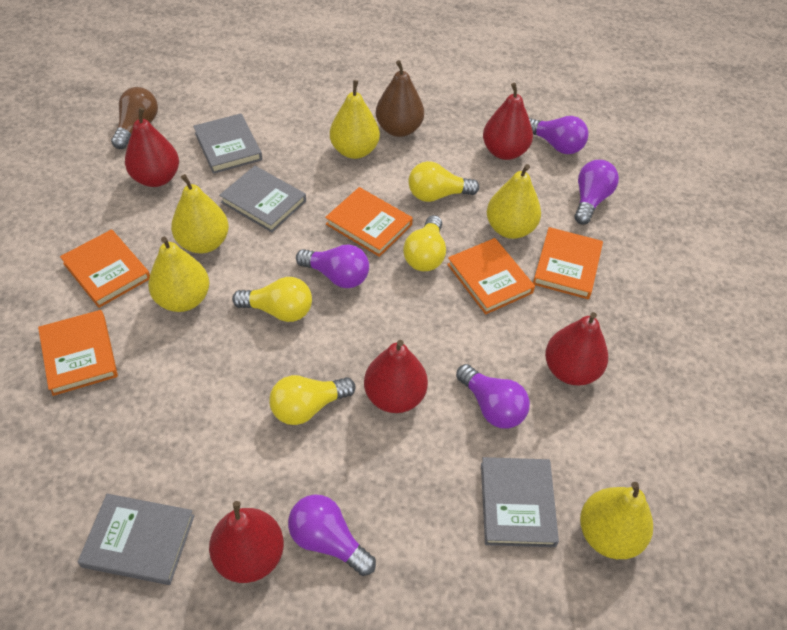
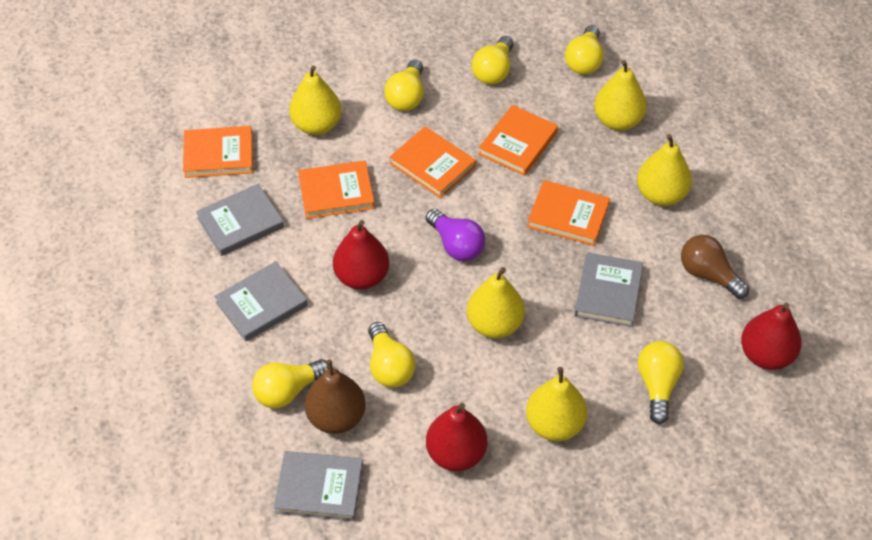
purple light bulb: [288,494,376,576] [296,245,369,288] [456,364,530,429] [529,116,588,154] [575,160,619,224] = 5 -> [426,209,485,261] = 1
red pear: [125,107,179,187] [209,501,284,583] [364,340,428,413] [483,83,533,160] [545,312,608,385] = 5 -> [333,220,389,290] [426,403,487,471] [741,303,802,370] = 3
yellow light bulb: [232,277,312,322] [269,375,356,425] [403,215,446,271] [408,161,479,202] = 4 -> [252,359,328,409] [368,322,415,388] [384,60,424,111] [472,36,514,85] [565,25,604,75] [638,341,684,424] = 6

